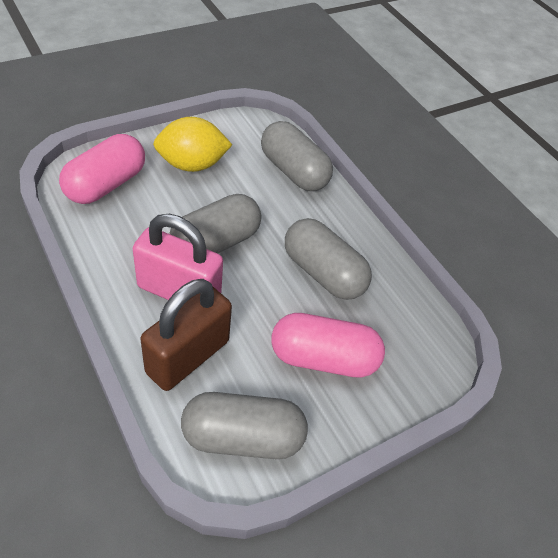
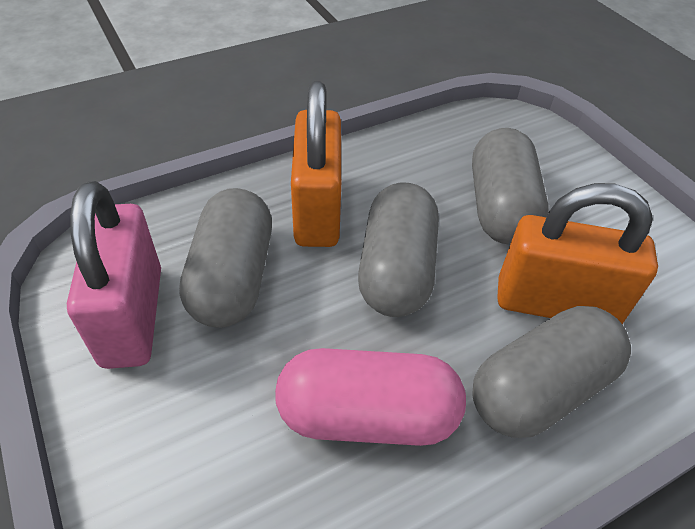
brown padlock: [140,279,232,391] = 1 -> none = 0
orange padlock: none = 0 -> [291,81,341,247] [497,183,658,324] = 2
pink capsule: [59,134,145,204] [271,313,385,378] = 2 -> [275,348,466,446] = 1
yellow lemon: [153,117,232,172] = 1 -> none = 0

